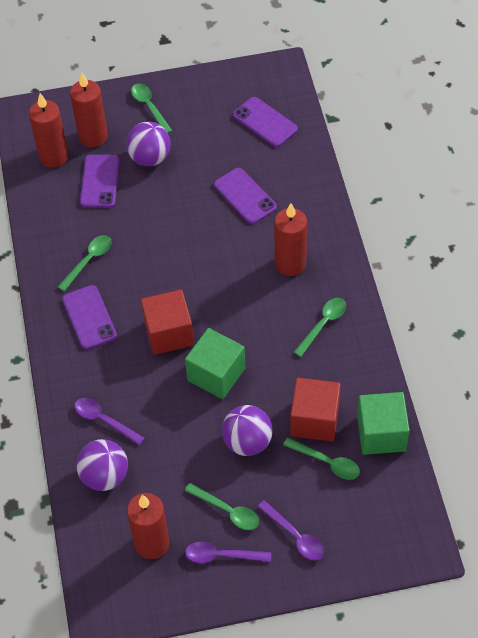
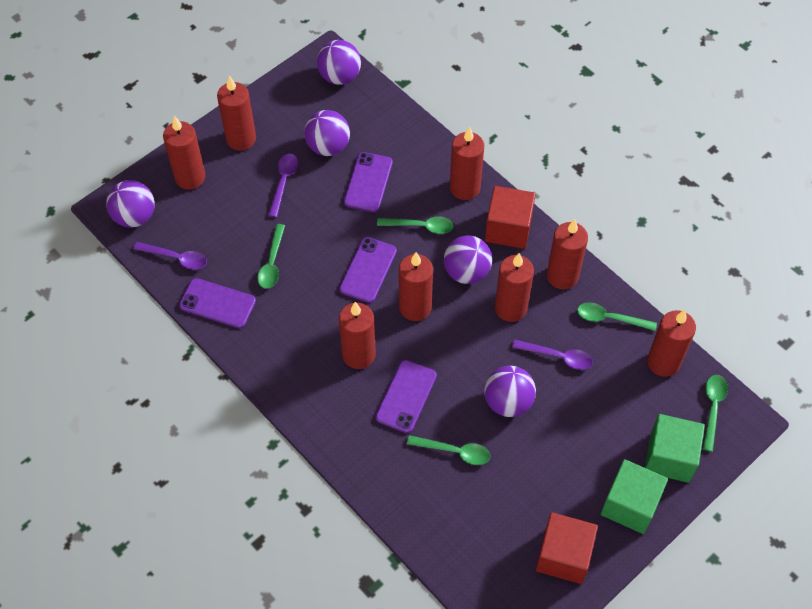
purple ball: [76,439,128,491] [126,122,171,166] [222,405,273,456] = 3 -> [106,180,155,227] [304,110,350,156] [317,40,361,85] [444,236,492,284] [484,366,536,417] = 5
red candle: [29,93,68,168] [70,73,108,147] [127,493,169,559] [274,203,307,276] = 4 -> [163,116,206,190] [217,76,256,150] [339,302,376,369] [399,252,433,321] [450,126,484,200] [495,253,534,322] [547,219,588,289] [647,310,696,377] = 8

